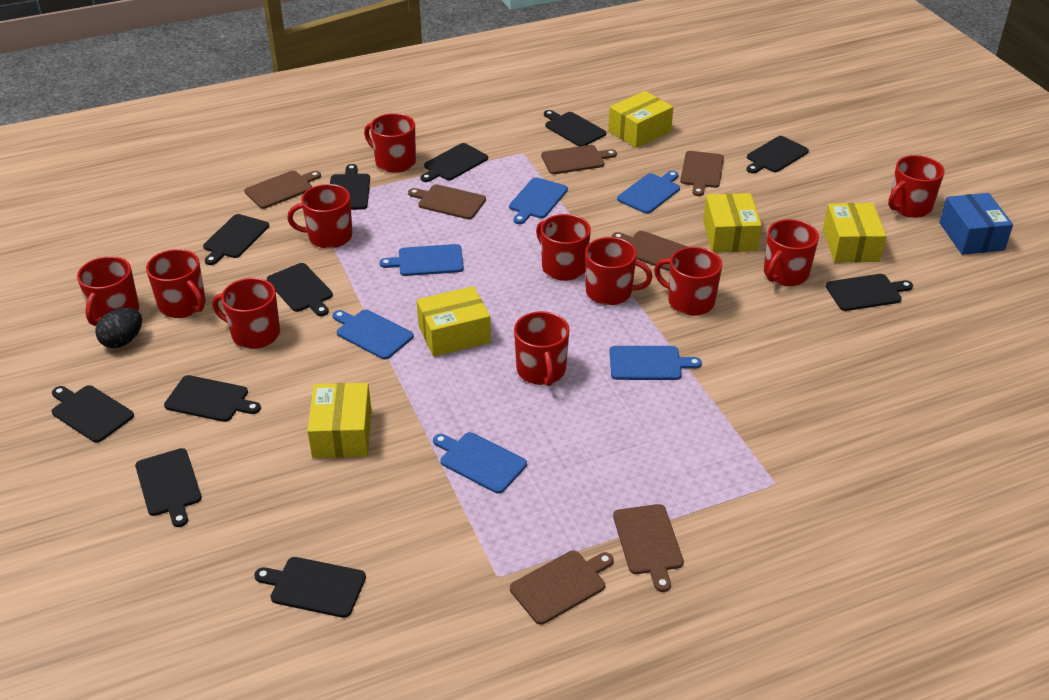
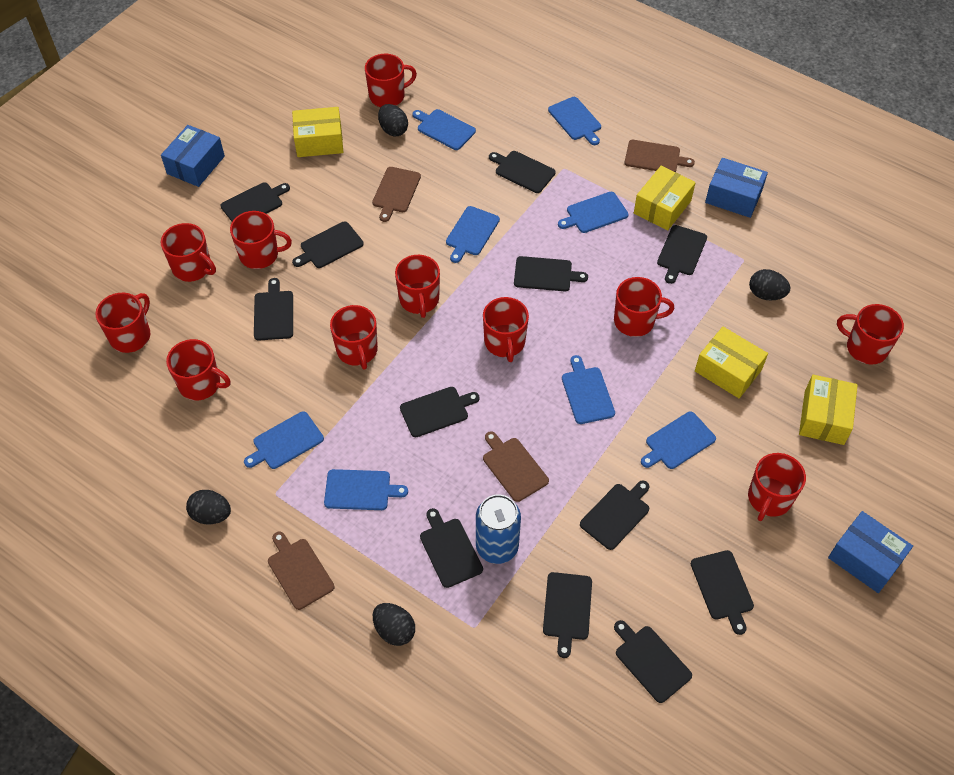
black cutting board: [52,385,134,443] [135,448,202,527] [164,375,261,422] [203,214,269,265] [254,557,366,618] [267,263,333,316] [330,164,370,210] [420,143,488,182] [544,110,606,146] [747,136,809,173] [826,274,913,311] = 11 -> [221,182,290,222] [254,278,293,341] [292,221,364,268] [400,387,480,437] [420,508,483,588] [489,151,556,193] [514,256,588,291] [543,572,592,658] [580,480,649,550] [614,620,692,703] [657,225,707,284] [691,550,754,635] = 12
black egg: [95,308,142,348] = 1 -> [186,490,231,524] [373,603,415,646] [378,104,408,137] [749,269,791,300] = 4
blue box: [939,193,1013,255] = 1 -> [161,125,225,187] [705,158,768,218] [828,511,913,593] = 3
blue can: none = 0 -> [476,494,521,564] = 1
blue cutting board: [333,309,414,360] [379,244,464,276] [433,432,527,494] [509,177,568,224] [609,346,702,380] [617,171,680,214] = 6 -> [244,411,324,469] [324,469,408,510] [412,109,476,150] [446,206,500,263] [548,97,601,145] [558,192,628,233] [562,355,615,424] [641,411,716,469] = 8
brown cutting board: [244,171,321,209] [408,184,486,219] [510,551,614,625] [541,145,617,174] [612,231,688,271] [613,504,684,592] [680,151,724,196] = 7 -> [268,532,335,610] [372,167,421,222] [483,431,549,502] [624,140,695,172] = 4
yellow box: [307,383,371,458] [417,286,491,357] [608,91,673,148] [703,193,762,253] [823,203,886,262] = 5 -> [292,107,343,157] [634,166,696,231] [695,327,768,398] [799,375,858,445] = 4

